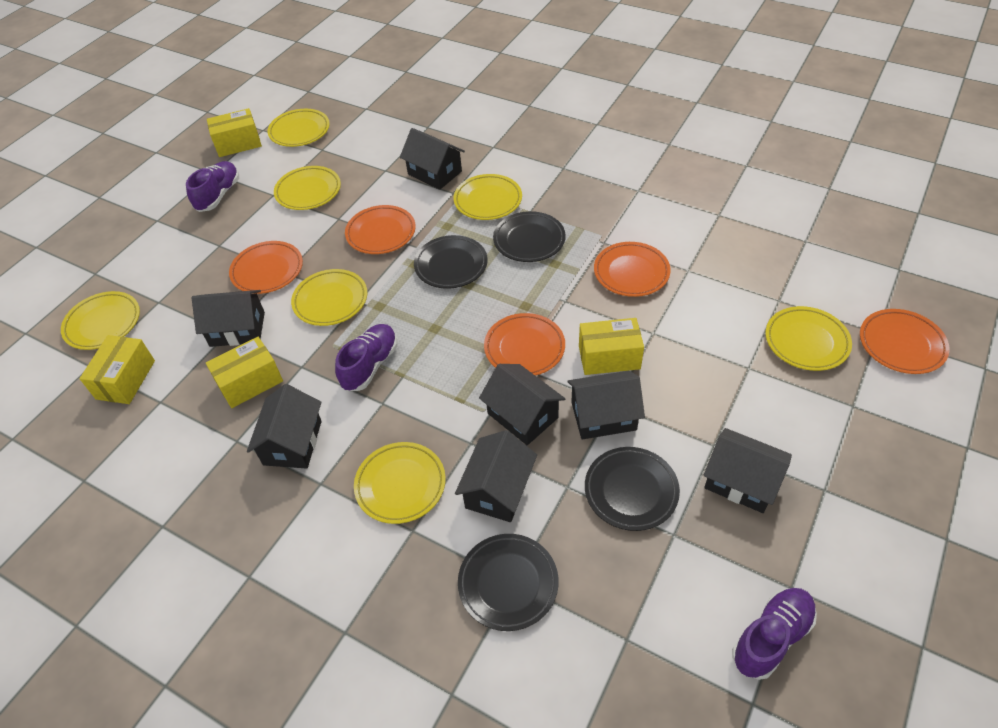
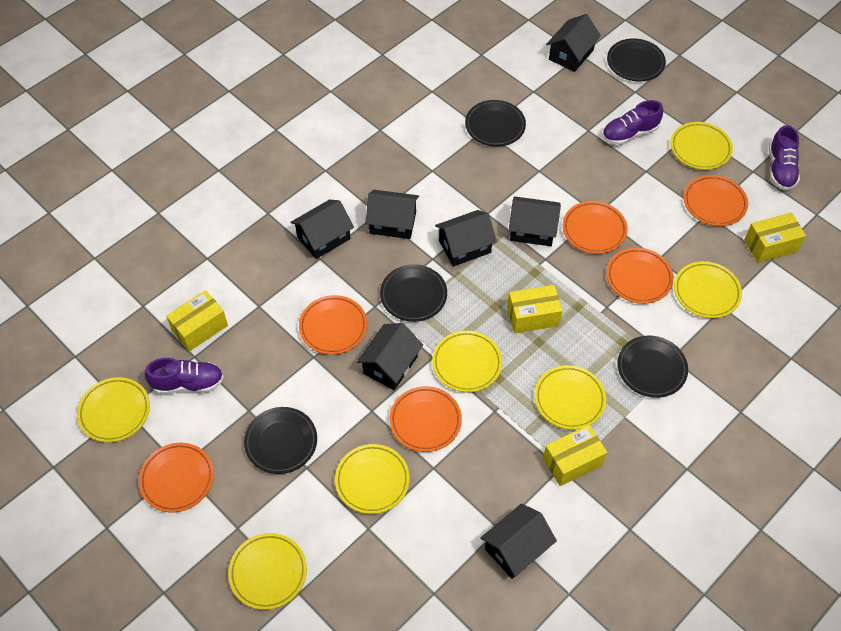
black plate: [414,235,488,289] [458,534,559,631] [493,211,566,262] [585,447,680,531] = 4 -> [244,407,317,474] [380,264,447,322] [465,100,526,147] [607,38,666,81] [617,335,688,398] = 5
orange plate: [229,241,303,294] [345,205,416,254] [484,313,565,376] [594,242,671,297] [860,309,950,374] = 5 -> [139,443,214,513] [299,295,367,355] [390,386,462,452] [563,201,628,254] [607,248,674,304] [684,175,748,226] = 6

